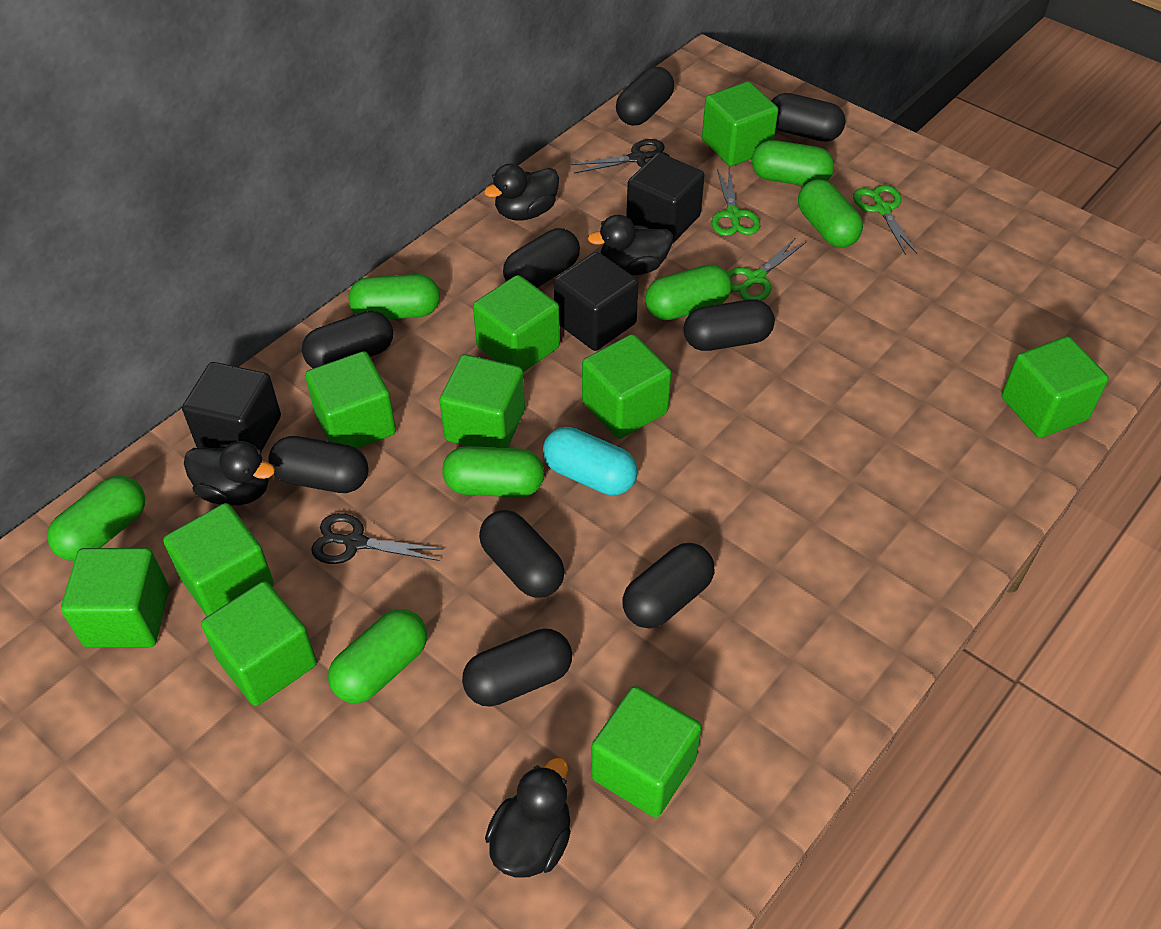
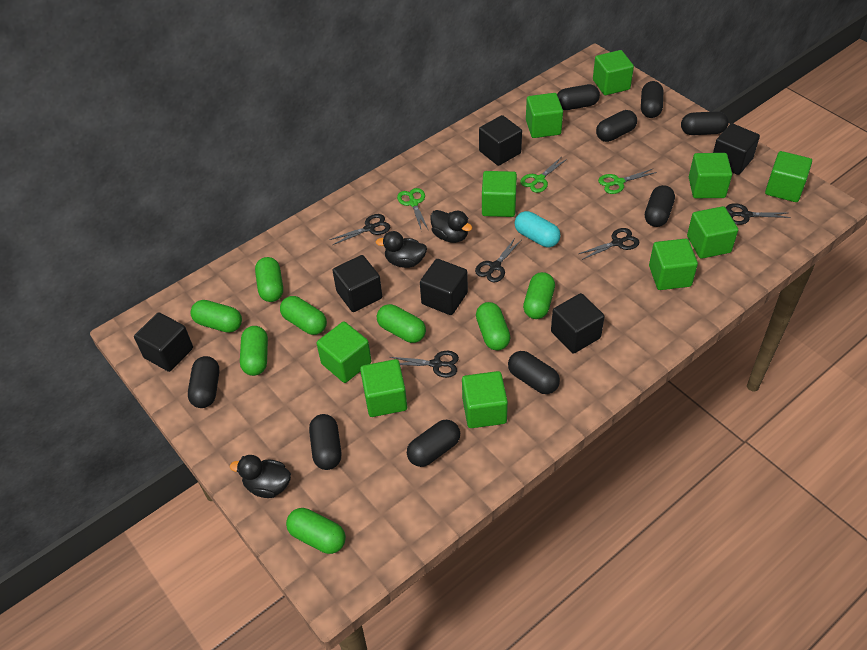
black cube: [182,362,281,452] [554,252,639,351] [626,153,705,243] = 3 -> [134,312,193,372] [332,255,382,312] [420,259,468,315] [479,115,522,166] [551,293,605,354] [713,123,760,175] = 6
black duck: [184,441,275,506] [484,164,559,220] [485,758,571,878] [588,215,673,275] = 4 -> [230,455,291,498] [376,231,427,268] [431,210,472,243] = 3
black scissors: [311,513,443,564] [571,139,670,173] = 2 -> [329,214,391,245] [390,351,459,378] [475,238,521,282] [579,228,640,260] [726,203,791,225] = 5
green capsule: [47,476,145,561] [328,609,427,703] [349,274,440,319] [442,446,544,497] [645,264,731,320] [752,140,834,186] [798,179,863,248] = 7 -> [191,300,242,333] [240,326,268,376] [255,257,283,302] [280,296,327,335] [286,508,346,554] [377,304,426,343] [476,302,511,351] [523,272,555,319] = 8

